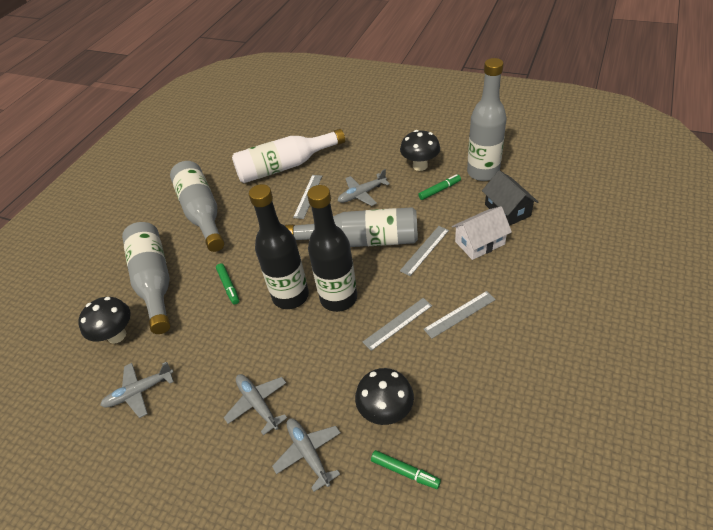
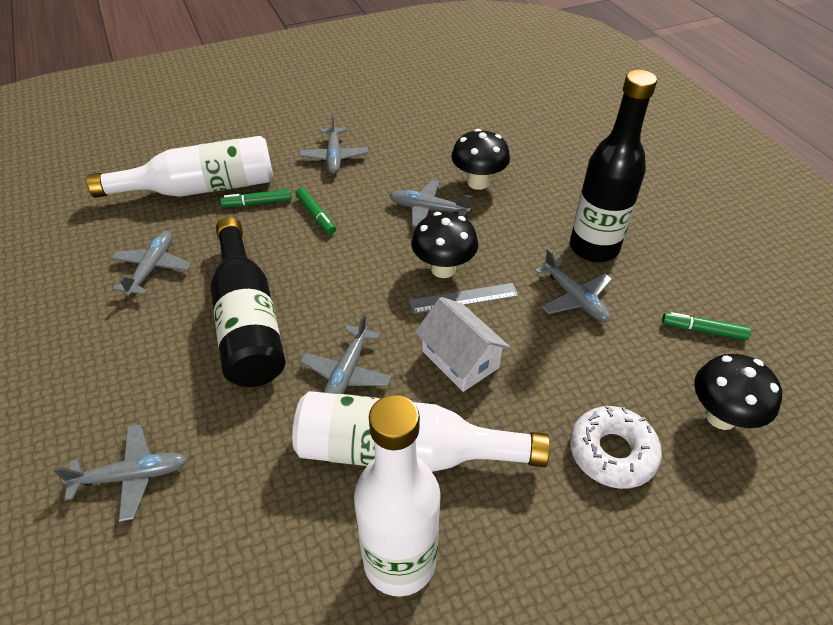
black house: [482,170,538,226] = 1 -> none = 0
grey bottle: [122,222,170,334] [170,161,224,252] [285,207,418,247] [467,58,506,181] = 4 -> none = 0
grey plane: [100,362,174,418] [224,374,287,435] [272,418,341,492] [338,169,390,206] = 4 -> [54,425,187,522] [111,231,191,296] [299,115,368,174] [300,314,392,394] [389,180,471,227] [534,249,612,322] = 6
grey ruler: [293,175,322,219] [363,298,432,351] [400,226,449,276] [423,291,496,339] = 4 -> [409,283,518,314] = 1
white bottle: [232,129,345,183] = 1 -> [87,136,273,198] [292,391,550,472] [354,395,441,597] = 3
white donut: none = 0 -> [570,405,662,489] = 1

